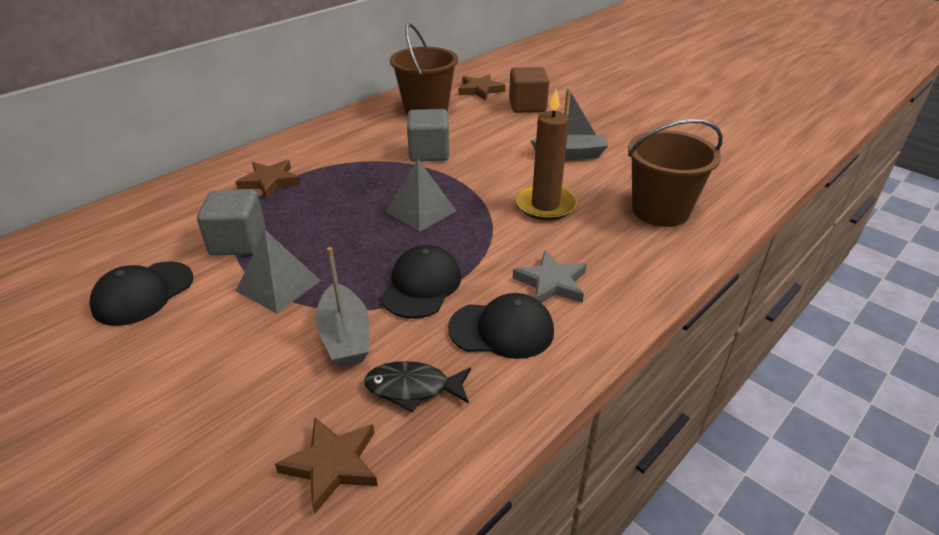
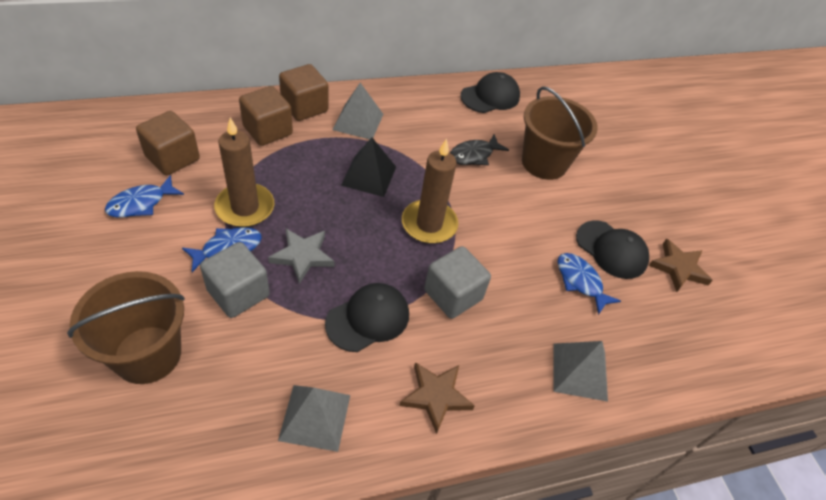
black pyramid: none = 0 -> [341,137,396,197] = 1
blue fish: none = 0 -> [105,175,184,217] [182,227,262,272] [558,253,621,315] = 3
brown candle: [516,89,577,220] = 1 -> [214,118,274,227] [402,139,458,244] = 2
brown cube: [509,67,549,113] = 1 -> [136,111,200,176] [239,86,293,146] [279,64,328,121] = 3
brown star: [235,160,300,198] [275,417,378,514] [458,74,505,101] = 3 -> [399,362,475,434] [649,239,713,292] = 2
grey boat: [315,247,369,367] [530,88,608,160] = 2 -> none = 0
grey pyramid: [236,229,321,313] [386,159,456,232] = 2 -> [278,385,350,452] [332,83,383,139] [553,341,608,402] = 3

